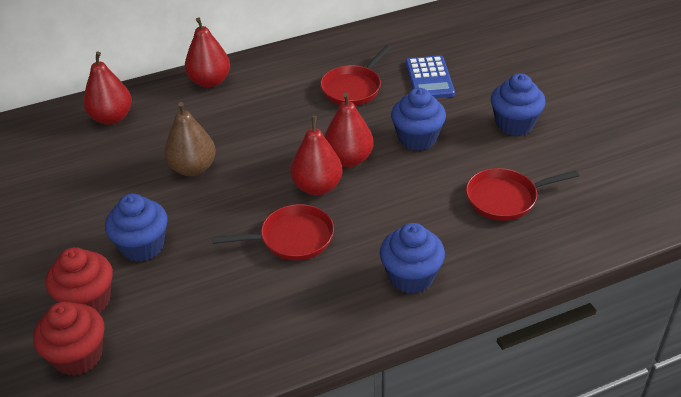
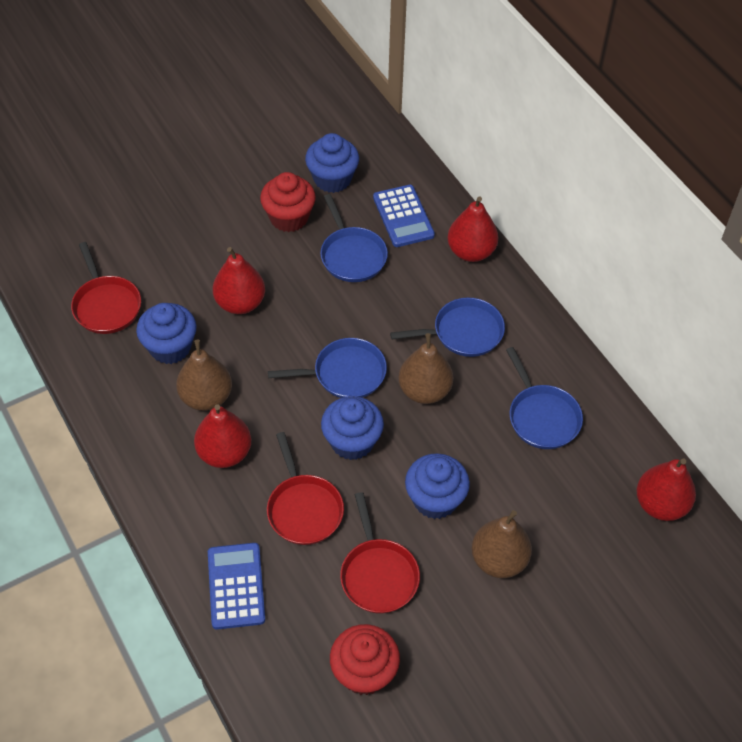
blue calculator: [406,55,455,98] = 1 -> [208,543,265,629] [373,185,435,247] = 2
blue pan: none = 0 -> [268,338,387,398] [320,194,388,282] [390,298,505,357] [506,347,583,449] = 4
brown pear: [164,102,216,176] = 1 -> [176,340,232,411] [398,333,453,404] [471,510,532,578] = 3

